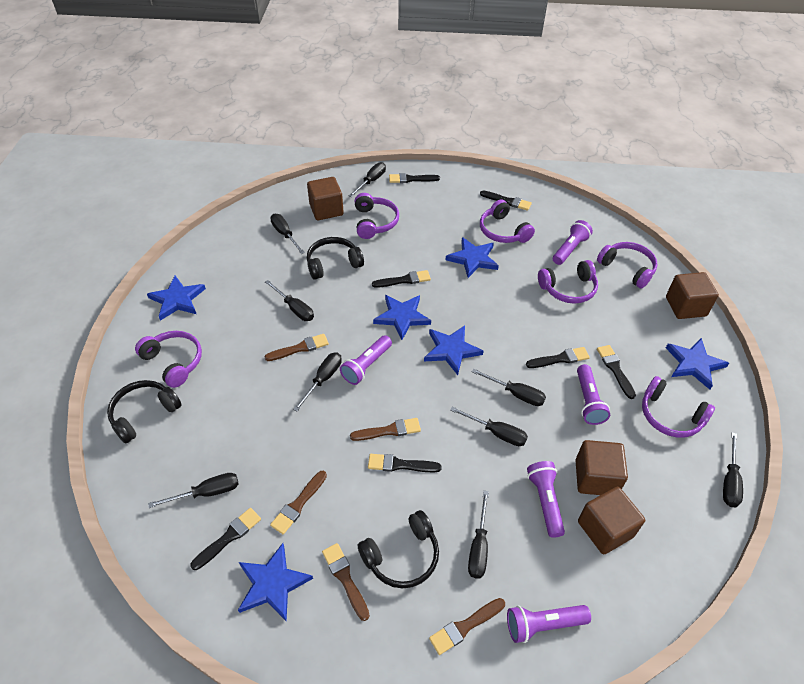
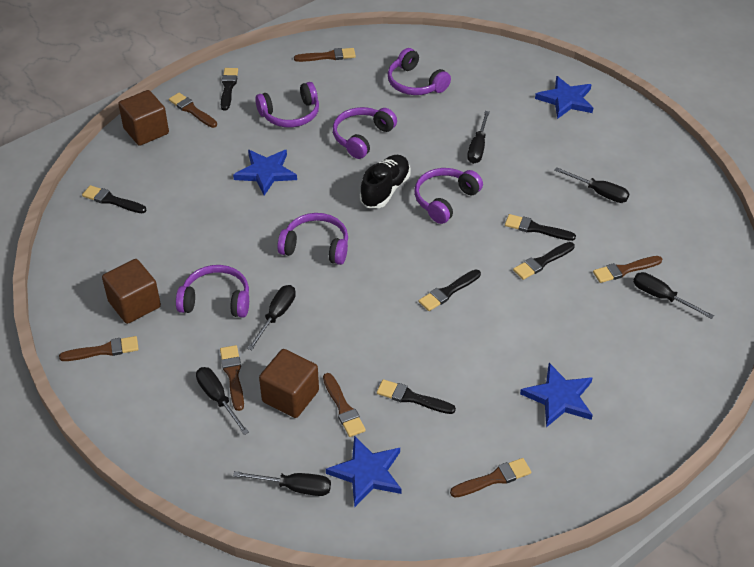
black brush: [190,508,261,570] [368,454,442,472] [372,270,431,288] [389,173,440,183] [480,191,532,211] [526,347,590,368] [597,345,636,399] = 7 -> [82,185,147,213] [221,68,238,111] [377,379,456,414] [419,269,481,311] [505,214,576,241] [513,242,575,280] = 6
black headphones: [107,380,182,444] [307,237,364,280] [358,510,439,588] = 3 -> none = 0
black screwdriver: [148,473,239,508] [265,280,314,321] [270,214,305,254] [293,352,342,412] [349,162,386,197] [450,407,528,446] [468,491,489,578] [472,369,546,406] [723,432,743,507] = 9 -> [196,367,249,435] [233,471,331,496] [247,285,296,350] [467,111,490,164] [555,167,629,203] [633,272,714,319] = 6
black shoe: none = 0 -> [360,155,410,208] = 1
blue star: [147,276,206,321] [238,543,313,622] [373,295,431,340] [424,326,483,375] [446,237,499,278] [666,338,729,390] = 6 -> [233,150,297,195] [326,436,402,507] [520,363,593,427] [535,76,593,119] = 4
brown brush: [264,334,329,361] [270,471,327,534] [322,543,370,621] [350,418,421,441] [429,598,505,655] = 5 -> [59,336,139,361] [169,93,217,128] [220,345,244,411] [294,48,356,62] [323,373,366,437] [450,458,531,498] [593,256,662,283] = 7
brown cube: [307,177,344,220] [575,440,628,495] [578,487,645,554] [666,272,719,319] = 4 -> [102,259,161,324] [118,90,169,146] [259,349,319,418] = 3
purple flashlight: [340,335,392,385] [507,605,591,643] [527,461,565,538] [553,220,593,265] [577,364,610,425] = 5 -> none = 0

